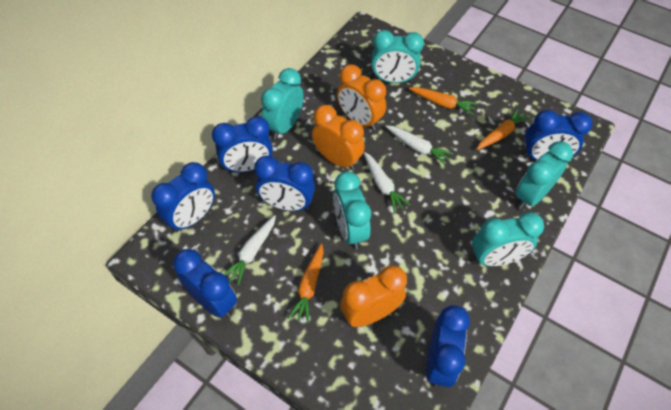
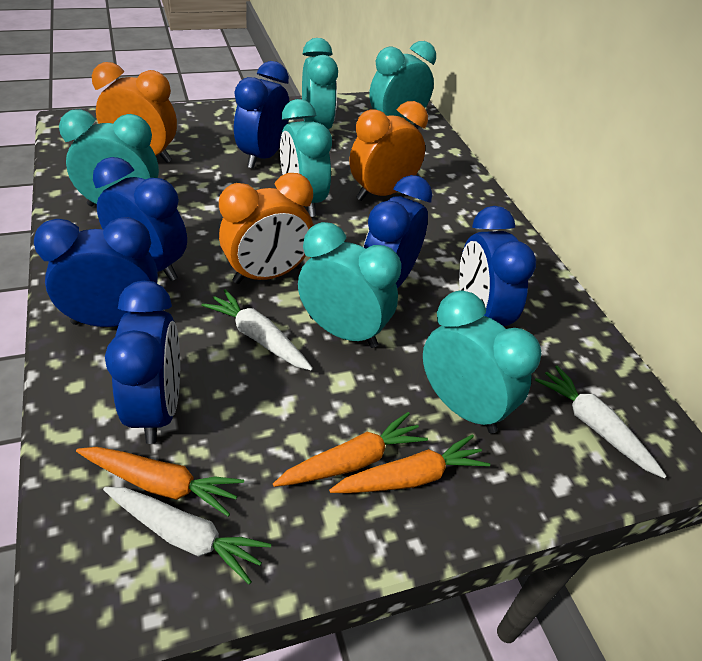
turquoise clock: [261,68,304,139] [333,171,371,249] [371,30,424,83] [472,212,544,266] [515,141,573,210] = 5 -> [59,109,159,206] [280,99,332,217] [298,222,401,348] [302,38,338,129] [369,41,436,122] [423,291,542,433] = 6

